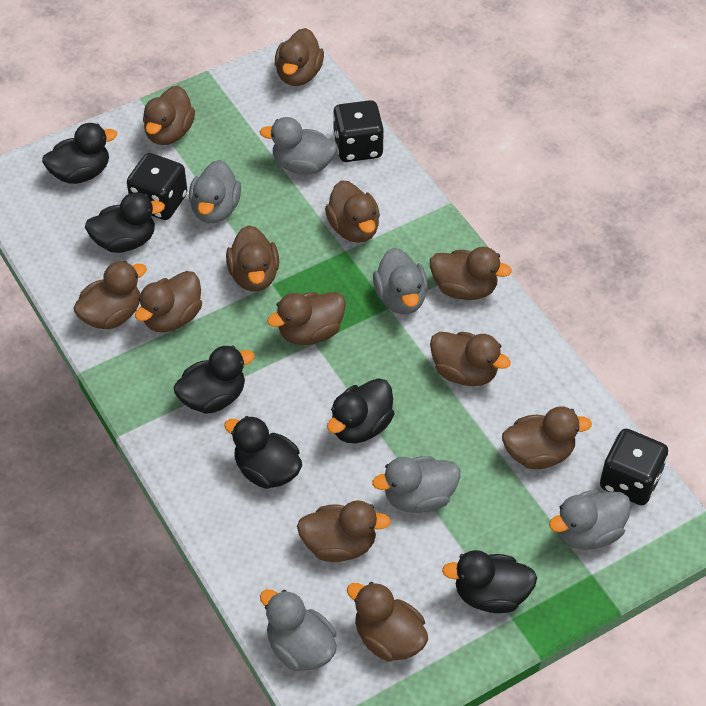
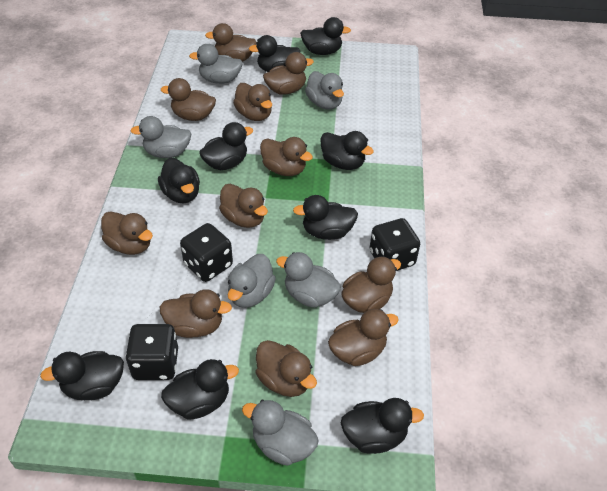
black duck: [42,123,117,184] [85,192,165,253] [173,346,255,414] [224,416,302,489] [327,378,394,443] [442,550,537,613] = 6 -> [40,351,124,400] [158,158,200,203] [161,359,239,420] [199,122,253,170] [249,35,301,72] [293,195,358,240] [300,17,351,55] [320,131,374,170] [341,398,424,454] = 9
brown duck: [73,261,147,329] [135,271,202,332] [143,86,195,145] [226,225,279,292] [267,292,346,345] [275,28,324,86] [297,500,391,562] [325,180,380,243] [347,582,428,662] [430,247,512,300] [430,332,511,386] [502,406,592,469] = 12 -> [101,211,153,255] [160,289,232,338] [161,78,216,121] [205,23,257,62] [219,184,268,228] [233,83,272,121] [255,340,317,397] [260,137,313,176] [263,52,314,95] [328,309,399,366] [342,256,401,313] = 11

